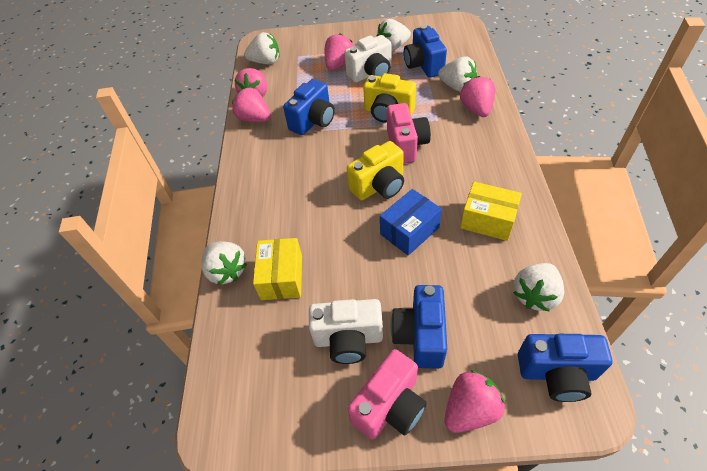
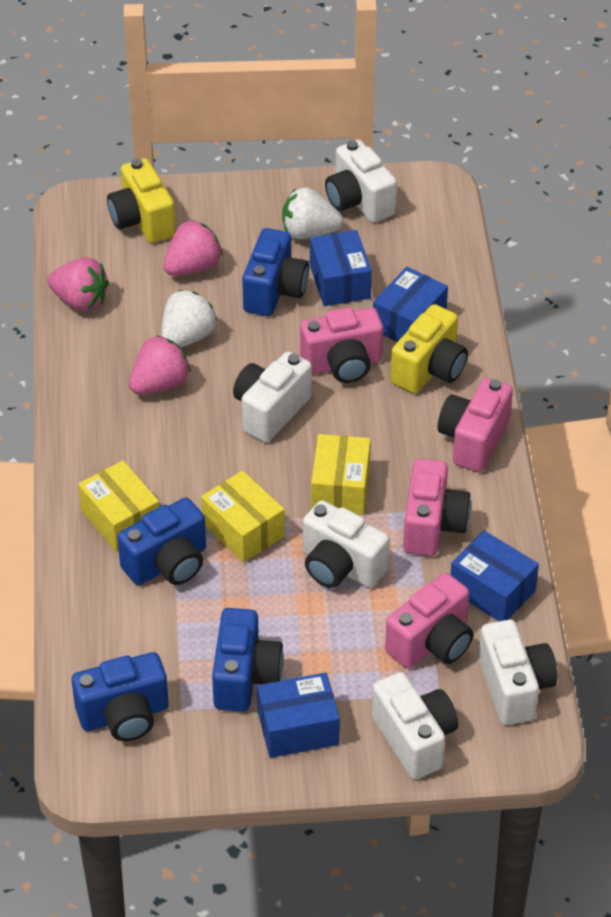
blue box: [380,189,442,256] = 1 -> [257,673,340,758] [310,230,372,306] [373,267,448,342] [450,531,539,621] = 4
pink camera: [348,349,427,439] [387,103,431,163] = 2 -> [300,307,383,383] [385,573,474,669] [403,459,471,556] [438,378,513,472] = 4
pink strawberry: [232,88,271,122] [235,68,267,97] [325,34,353,70] [445,370,505,433] [460,76,496,117] = 5 -> [47,257,109,312] [129,335,191,395] [163,220,223,276] = 3
white camera: [309,299,383,364] [344,35,392,83] = 2 -> [233,351,312,442] [303,500,390,588] [325,140,397,223] [372,672,458,779] [478,620,558,725] = 5
white strawberry: [202,241,247,285] [244,32,280,64] [376,19,411,51] [438,57,477,92] [513,263,564,312] = 5 -> [161,290,217,348] [282,187,343,239] = 2
yellow box: [253,238,302,300] [460,182,522,241] = 2 -> [78,461,159,552] [201,471,285,563] [311,434,371,515] = 3

